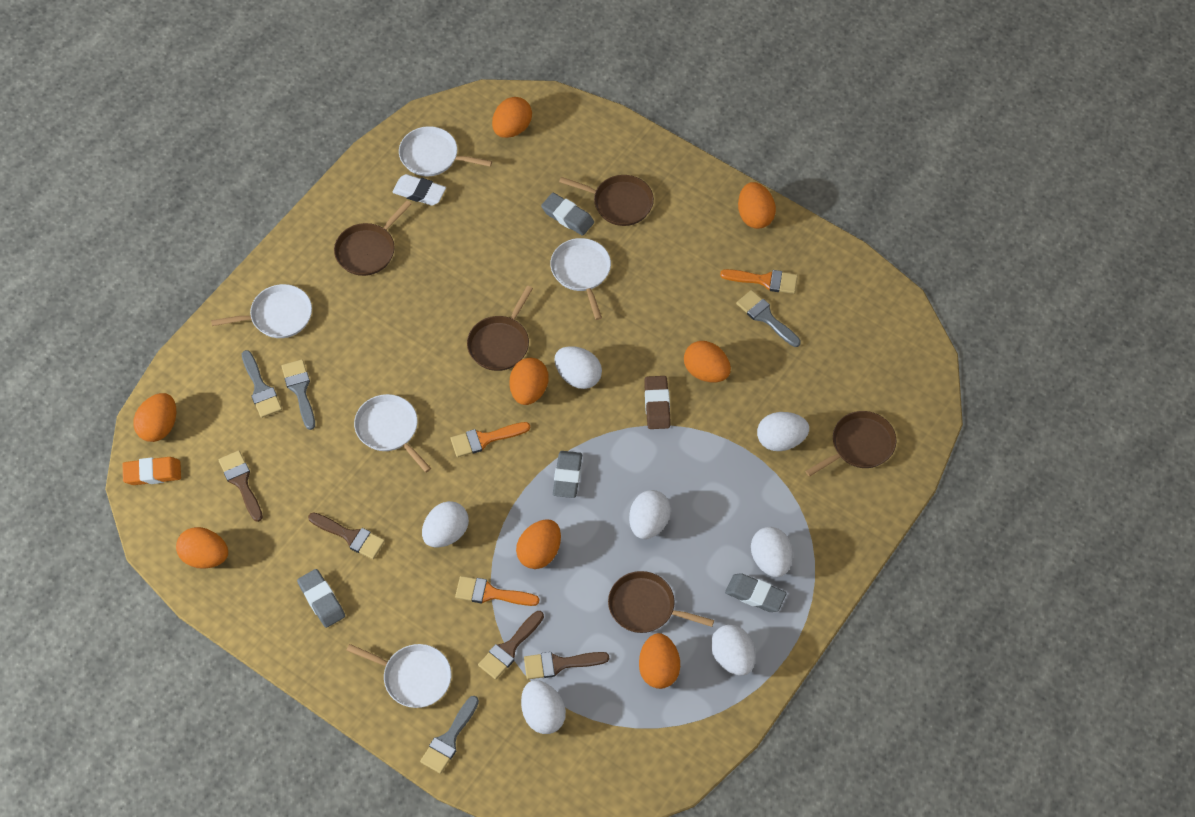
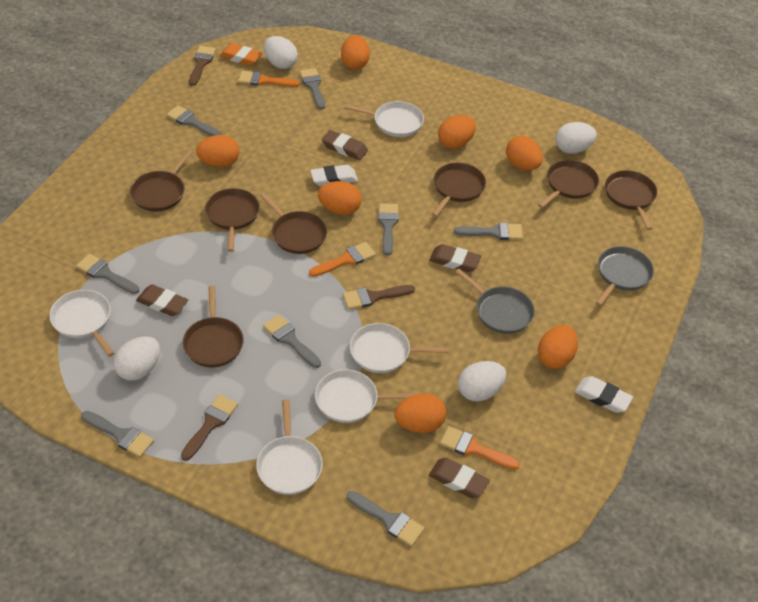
brown brush: [219,451,263,522] [308,512,385,559] [478,611,544,680] [524,652,609,680] = 4 -> [181,394,238,461] [189,46,216,86] [343,285,415,310] = 3
brown eraser: [644,376,670,429] = 1 -> [136,284,188,316] [322,130,368,160] [429,244,481,272] [429,458,490,498] = 4
brown pan: [334,200,411,276] [467,286,533,371] [559,175,654,226] [608,571,714,633] [805,411,896,477] = 5 -> [130,150,193,212] [182,286,244,367] [205,188,260,252] [260,193,327,254] [432,162,486,217] [538,160,599,208] [605,170,657,230] = 7
grey brush: [242,350,282,418] [281,359,315,430] [420,696,479,774] [736,290,801,347] = 4 -> [76,254,139,294] [81,411,154,457] [166,105,222,136] [263,315,321,368] [300,68,325,110] [347,491,425,547] [378,203,399,256] [454,223,523,240] = 8
grey eraser: [297,569,345,628] [541,193,594,236] [553,451,582,498] [725,573,787,612] = 4 -> none = 0
grey pan: none = 0 -> [455,269,535,334] [596,246,654,306] = 2
orange egg: [133,393,176,442] [176,527,228,569] [492,97,532,138] [509,358,548,405] [516,519,561,569] [639,633,680,689] [684,341,731,383] [738,182,776,229] = 8 -> [196,135,239,167] [318,181,362,215] [341,35,370,70] [394,394,446,433] [438,115,476,149] [506,136,543,170] [538,325,578,369] = 7
white egg: [422,501,469,548] [521,680,566,734] [554,346,602,389] [629,490,671,539] [711,625,755,676] [751,527,793,577] [757,412,809,451] = 7 -> [114,337,160,381] [264,36,298,69] [458,361,506,402] [555,122,597,154] = 4
white eraser: [393,174,446,206] = 1 -> [310,165,358,187] [575,376,633,413] = 2

